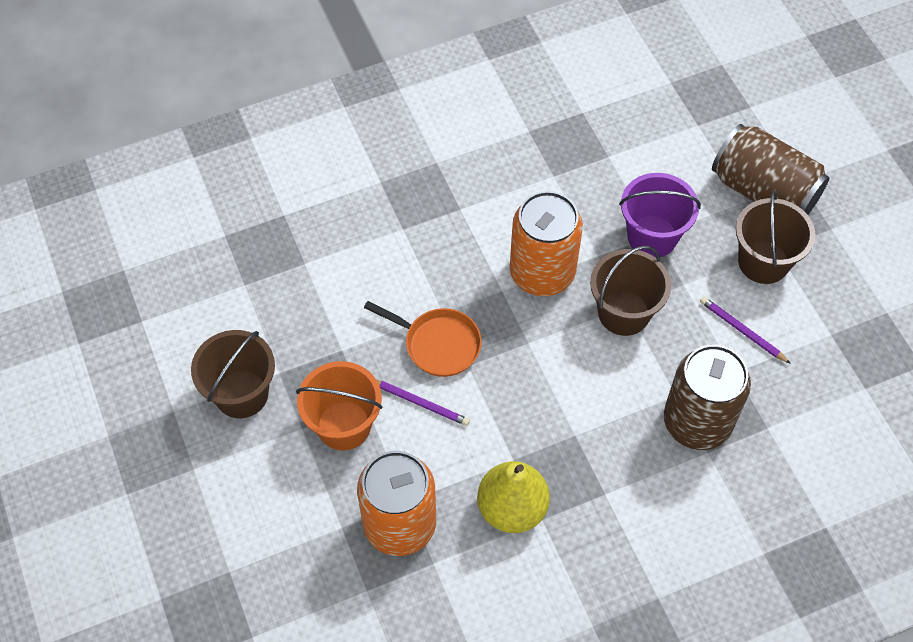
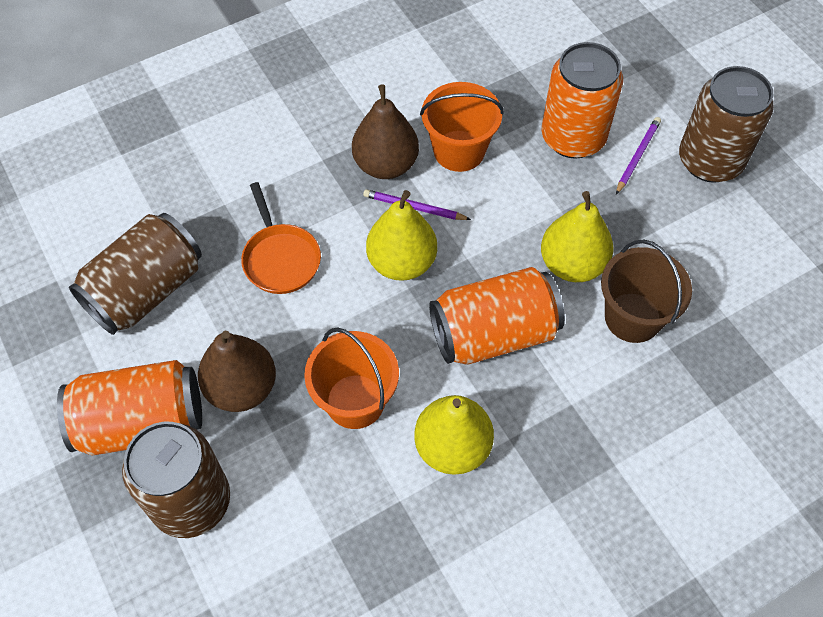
brown bucket: [191,330,275,418] [590,246,671,336] [736,190,816,284] = 3 -> [601,240,692,343] = 1
brown can: [664,345,751,450] [712,124,829,215] = 2 -> [69,213,202,335] [122,422,230,538] [679,66,774,183] = 3
brown pear: none = 0 -> [198,331,276,412] [352,85,419,179] = 2
orange bucket: [296,361,383,451] = 1 -> [304,328,399,429] [420,82,504,172] = 2
orange can: [357,451,436,556] [510,191,583,296] = 2 -> [57,360,202,456] [429,267,565,365] [542,42,623,159] = 3
purple bucket: [619,173,701,258] = 1 -> none = 0
yellow pear: [477,461,550,533] = 1 -> [366,190,437,281] [414,395,494,475] [541,191,614,282] = 3

